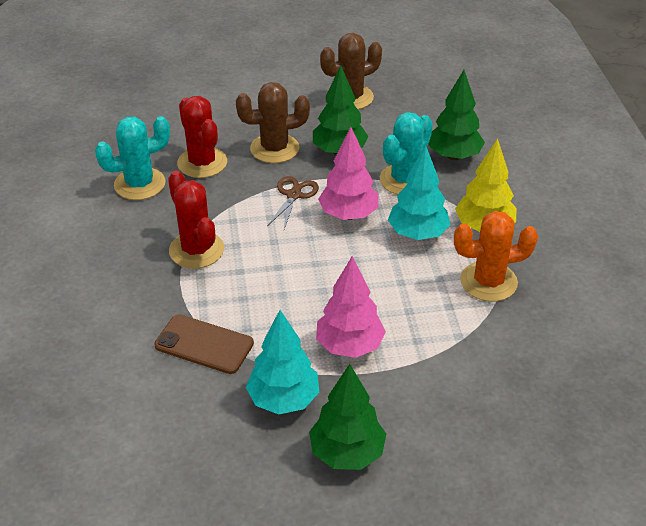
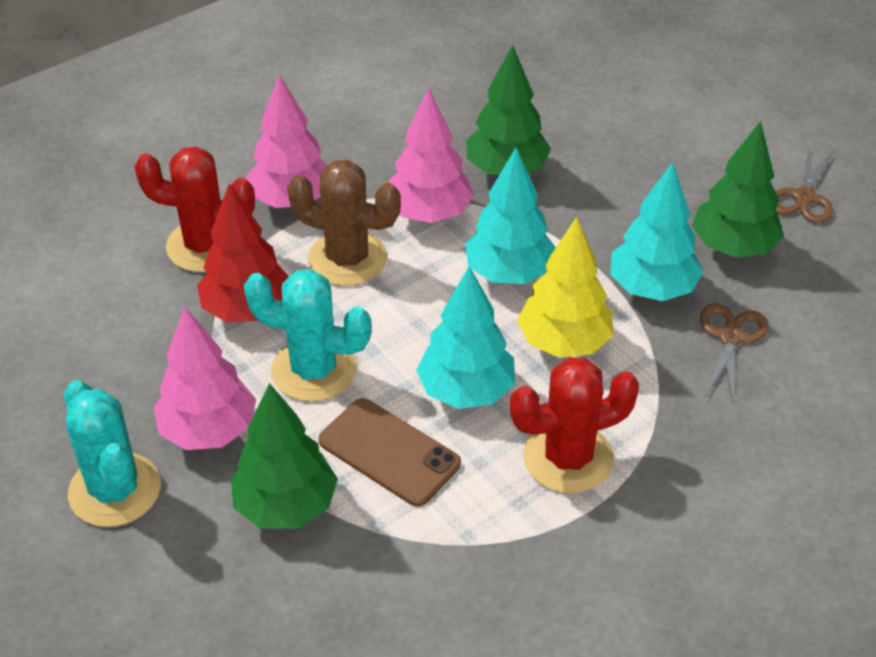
brown cactus: [236,82,310,163] [320,33,382,109] = 2 -> [287,160,401,286] = 1
brown scissors: [267,176,319,229] = 1 -> [700,303,768,402] [776,146,834,223] = 2
orange cactus: [454,211,538,302] = 1 -> none = 0
pink tree: [316,256,386,358] [318,127,378,220] = 2 -> [154,307,256,450] [246,75,327,208] [389,88,474,223] = 3
red tree: none = 0 -> [197,184,289,322] = 1
turquoise tree: [246,310,319,414] [388,145,450,240] = 2 -> [416,266,515,409] [465,148,556,284] [610,162,703,301] = 3

